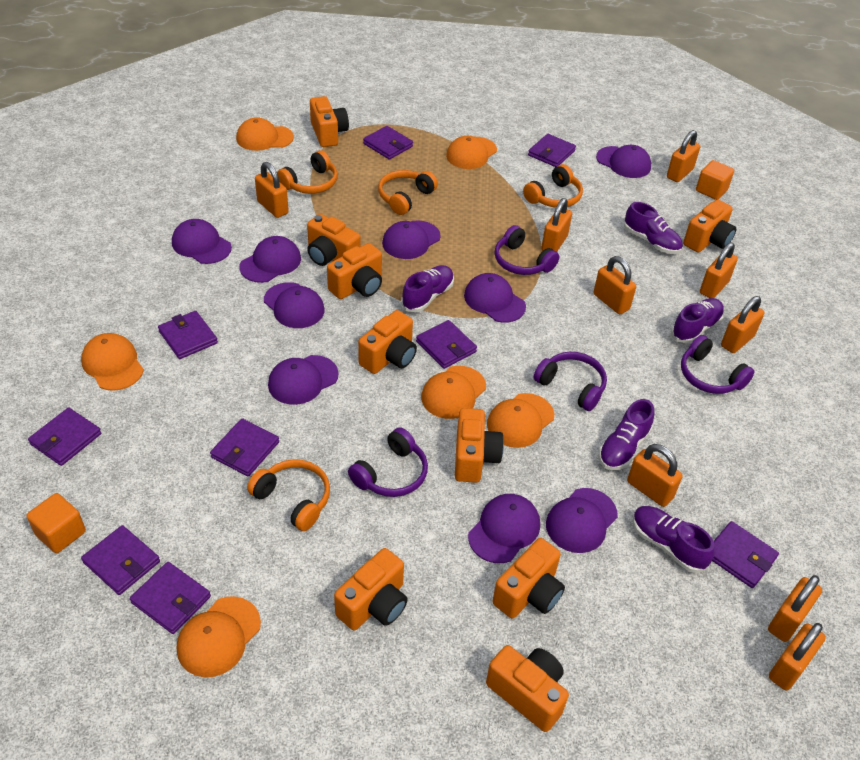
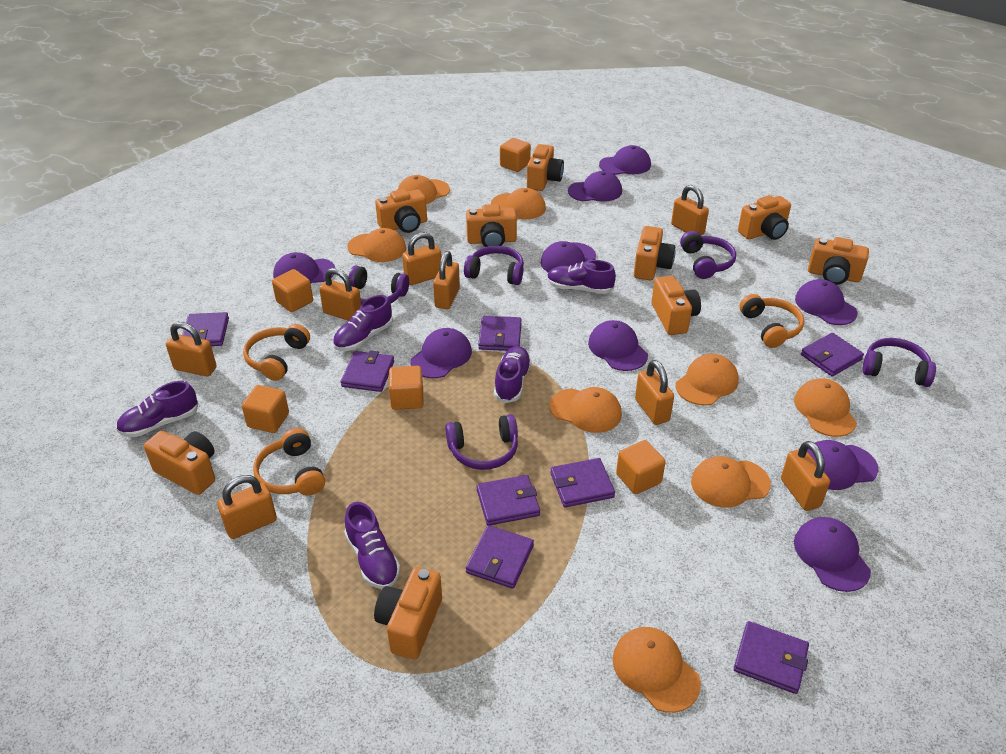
orange cap: [81,333,144,391] [177,596,261,677] [236,117,294,151] [421,366,486,419] [446,136,497,169] [487,393,554,448] = 6 -> [348,228,406,262] [397,175,450,204] [491,188,546,219] [550,387,622,433] [613,627,701,713] [676,354,739,406] [691,456,771,508] [794,378,857,437] = 8
orange cube: [27,493,86,553] [696,160,734,200] = 2 -> [242,385,289,433] [272,269,313,312] [389,366,424,410] [500,138,531,172] [616,440,665,494] = 5
orange headphones: [247,459,330,531] [277,150,338,194] [378,170,438,215] [523,164,583,208] = 4 -> [243,324,310,381] [253,428,325,496] [739,294,804,348] = 3
orange padlock: [255,162,289,218] [541,198,572,252] [593,256,636,314] [627,444,683,507] [667,130,700,182] [700,243,738,298] [721,296,765,353] [768,575,822,642] [769,623,826,691] = 9 -> [166,322,217,376] [217,475,277,539] [319,268,361,321] [402,232,442,285] [433,251,460,309] [635,360,674,425] [671,185,709,235] [781,441,830,511] = 8
purple headphones: [348,427,428,497] [495,225,559,275] [534,352,607,411] [681,335,754,394] = 4 -> [349,265,409,304] [445,414,518,470] [464,246,524,285] [680,231,736,279] [863,338,936,387] = 5
purple wallet: [28,407,101,466] [81,525,160,595] [130,562,211,634] [158,311,218,359] [210,418,279,477] [363,126,413,159] [416,320,477,369] [528,134,576,167] [712,521,779,588] = 9 -> [182,312,229,346] [340,350,394,392] [466,525,534,588] [477,475,540,525] [478,316,522,351] [550,458,615,507] [734,621,809,694] [801,333,864,376] = 8

